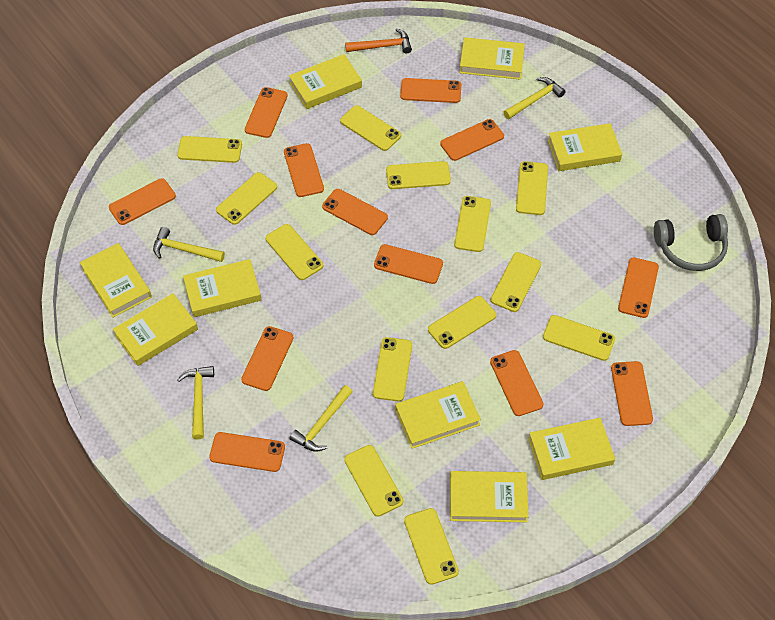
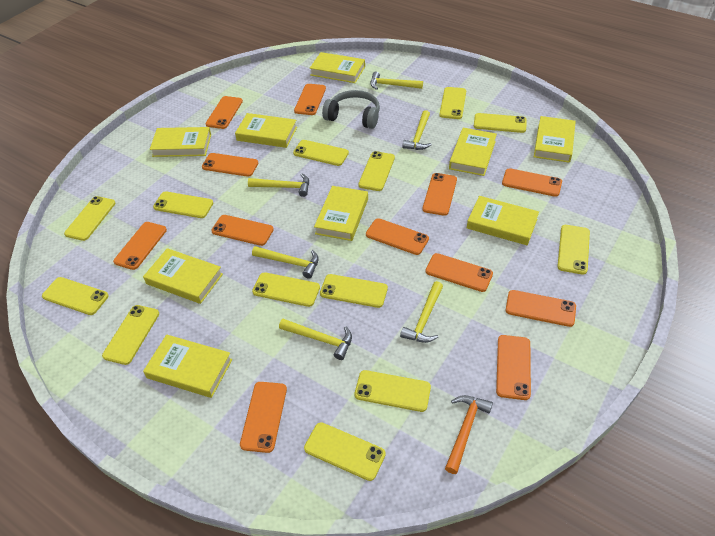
yellow hammer: [153,227,225,262] [177,366,214,439] [290,385,353,452] [503,77,566,119] = 4 -> [248,173,309,197] [252,246,319,278] [279,319,352,360] [371,72,423,90] [400,281,443,343] [402,110,431,150] = 6

